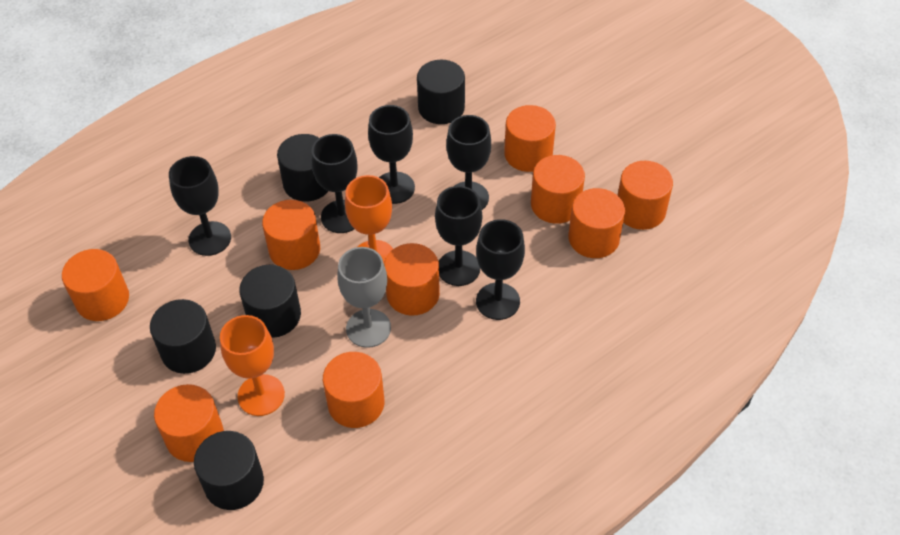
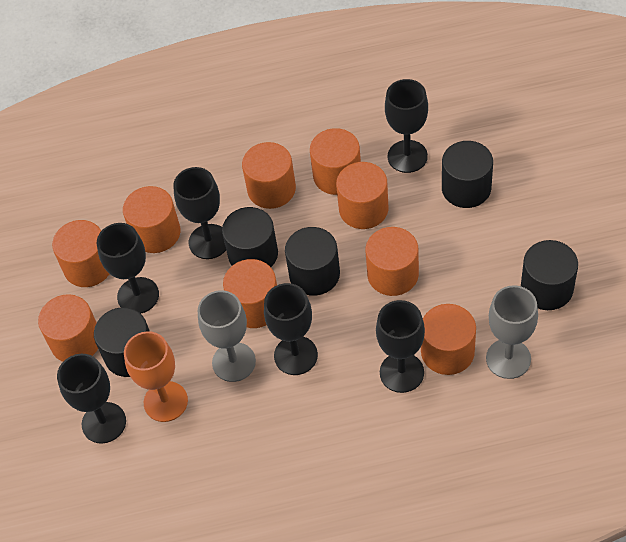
grey goblet: [338,247,391,348] = 1 -> [198,290,256,382] [486,285,538,379] = 2
orange goblet: [220,315,285,416] [345,175,393,263] = 2 -> [124,331,188,422] = 1

